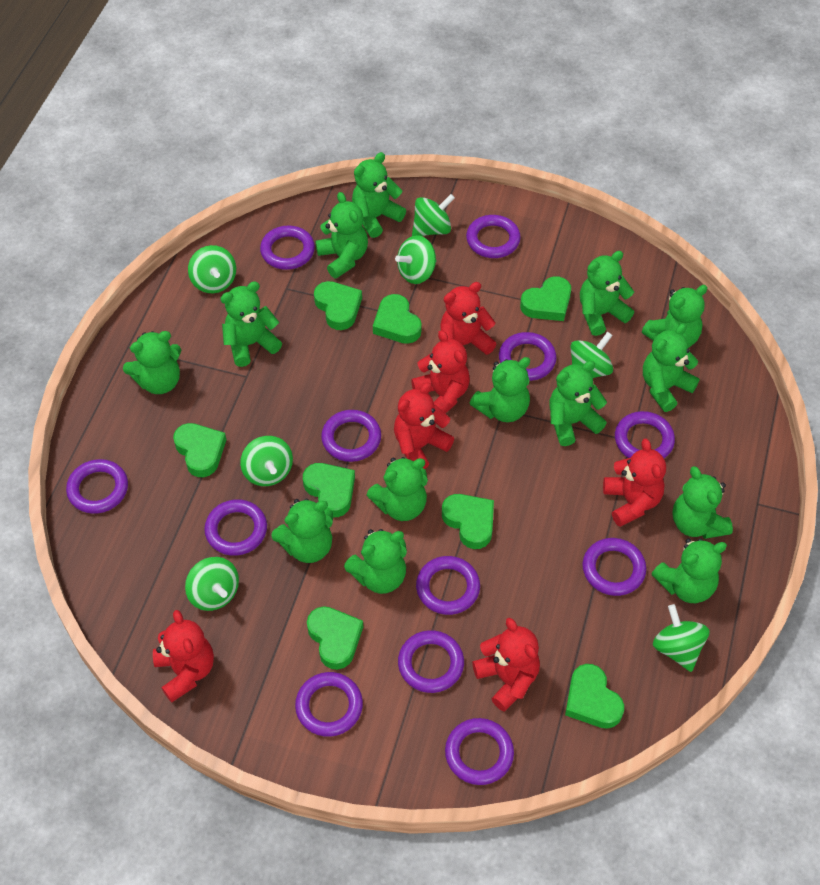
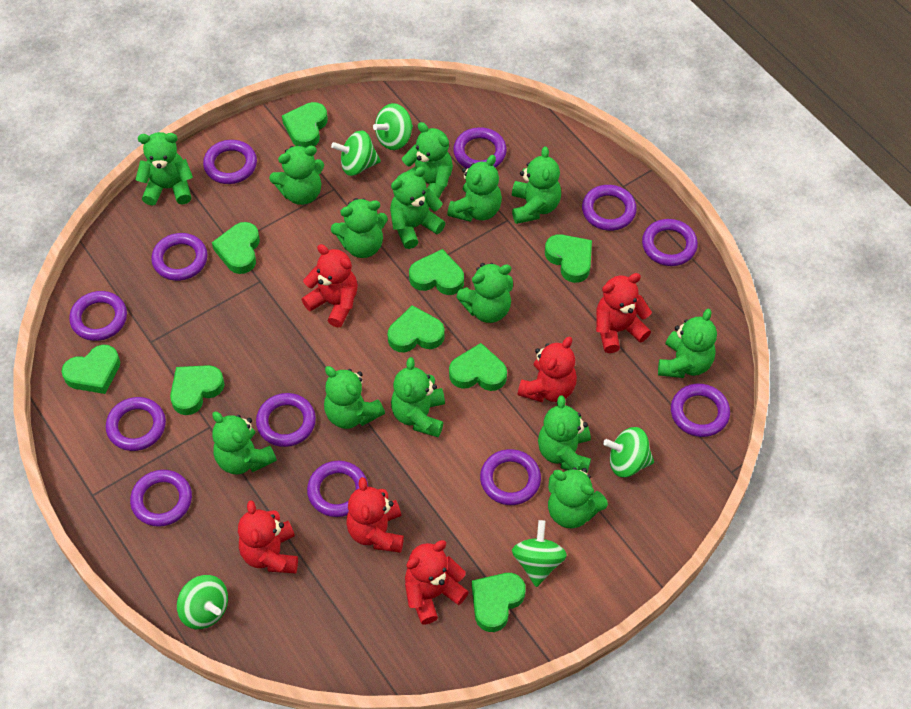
green heart: [173,423,226,477] [303,463,355,517] [307,606,363,670] [314,281,362,330] [373,294,422,344] [442,494,494,549] [520,276,571,321] [565,664,624,729] = 8 -> [61,345,120,394] [170,365,224,415] [212,222,260,274] [282,102,328,148] [388,305,445,352] [409,249,464,295] [449,343,507,391] [472,573,526,632] [545,234,592,283] = 9
green spinning top: [185,557,239,611] [188,245,236,293] [240,436,293,486] [395,235,437,284] [412,194,455,236] [571,332,613,378] [653,604,710,672] = 7 -> [177,575,228,629] [331,130,381,176] [373,103,413,150] [512,520,567,587] [603,427,654,477] = 5

